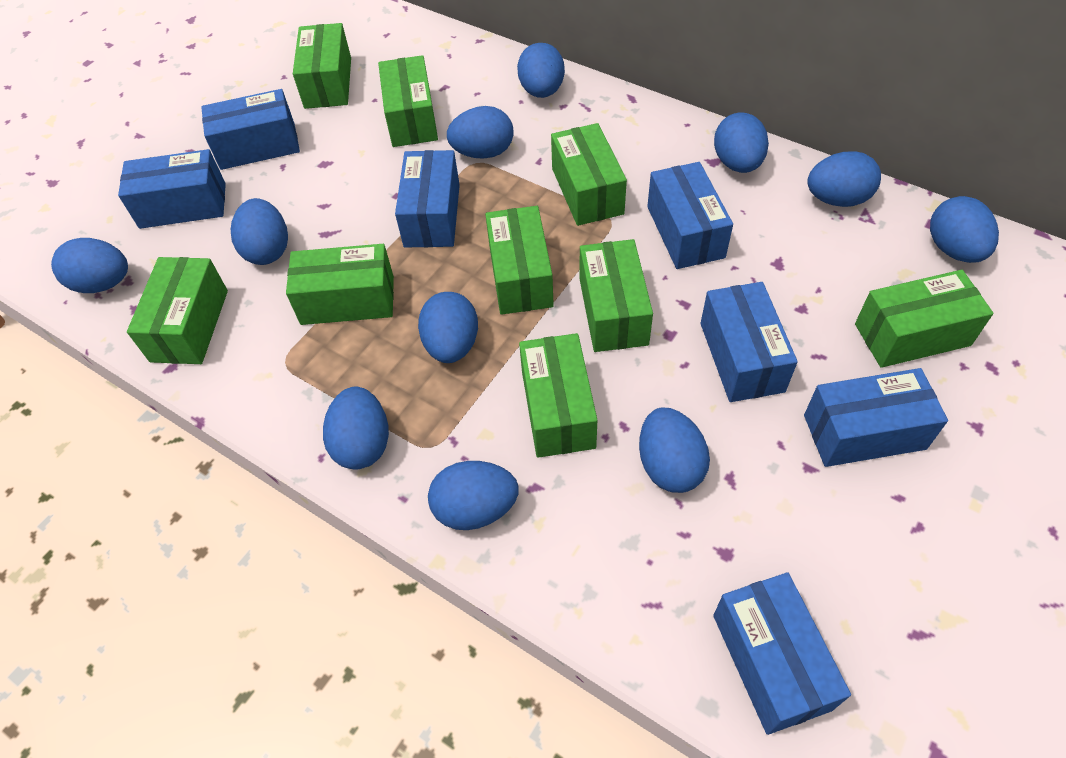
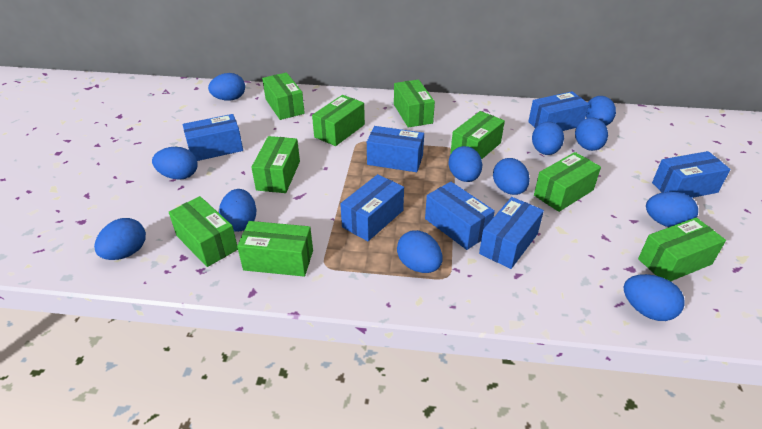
blue egg: [51,238,128,293] [231,198,288,265] [323,387,389,470] [418,292,478,363] [428,461,519,530] [447,106,514,159] [517,43,565,98] [639,408,710,493] [714,112,769,173] [807,151,881,207] [930,196,999,263] = 11 -> [94,218,146,260] [152,147,198,180] [208,73,245,101] [219,189,256,232] [397,230,442,273] [449,146,482,182] [493,158,530,195] [532,122,564,155] [575,118,608,151] [586,96,616,126] [624,274,684,321] [646,192,698,227] = 12

